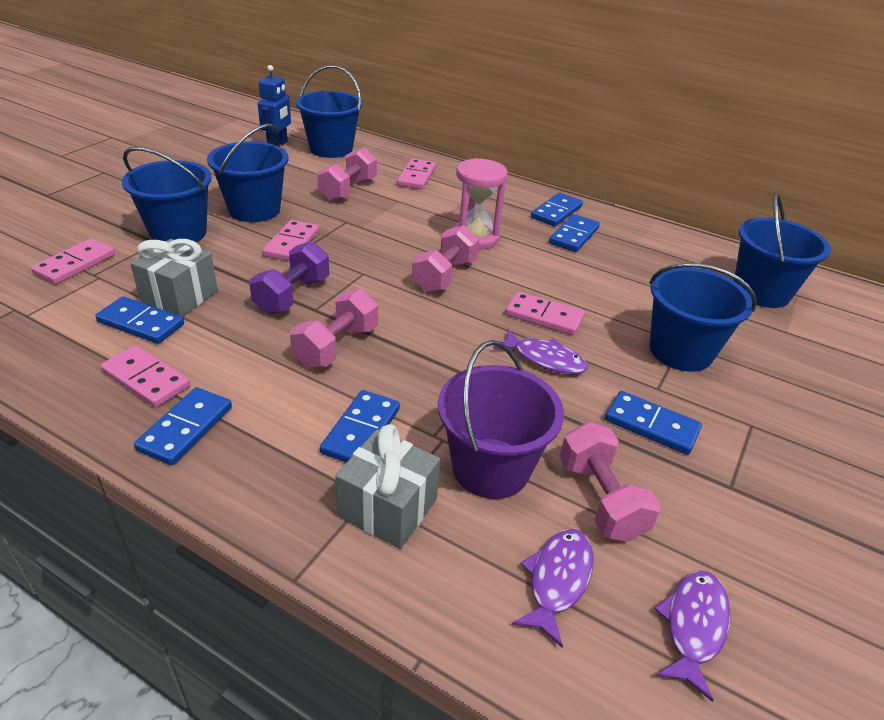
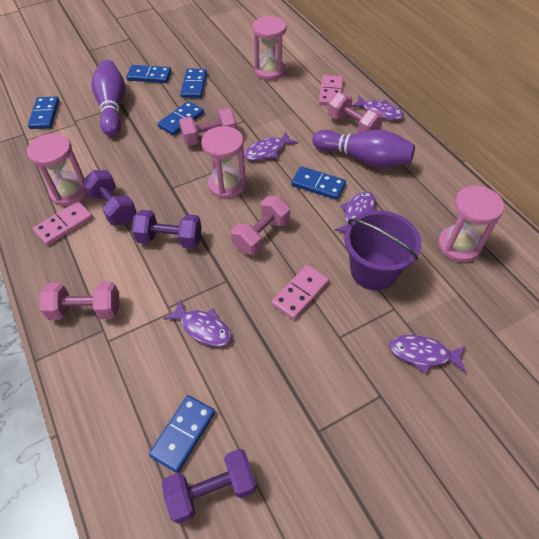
blue bucket: [122,147,212,242] [207,124,288,222] [296,65,363,158] [649,263,757,372] [734,193,831,308] = 5 -> none = 0
blue robot: [258,65,291,147] = 1 -> none = 0
grey gift: [130,239,218,317] [335,424,440,549] = 2 -> none = 0
pink domino: [31,238,115,284] [100,345,190,407] [262,220,319,261] [397,159,436,190] [505,291,585,335] = 5 -> [33,201,93,246] [272,265,329,320] [319,75,343,105] = 3
pink hourglass: [453,158,508,250] = 1 -> [27,133,88,206] [201,126,246,199] [253,16,287,80] [438,185,504,262] = 4
purple bowling pin: none = 0 -> [91,60,125,136] [312,130,415,168] = 2
purple dumbbell: [249,241,329,315] = 1 -> [82,170,137,226] [132,210,202,249] [162,449,257,524] = 3
purple fish: [493,329,588,374] [512,529,593,647] [654,570,731,702] = 3 -> [163,300,232,347] [244,132,298,161] [335,191,376,232] [351,96,404,120] [389,335,466,373] = 5

